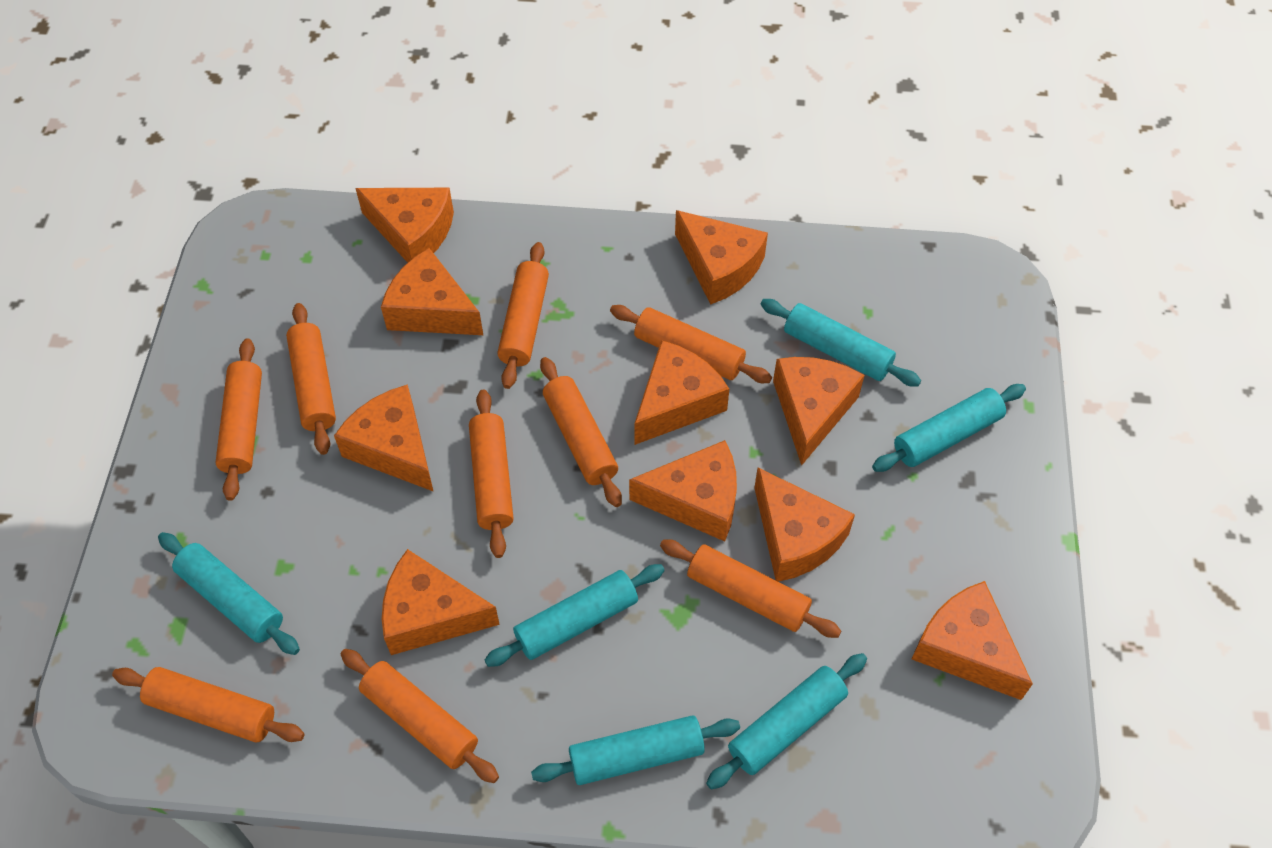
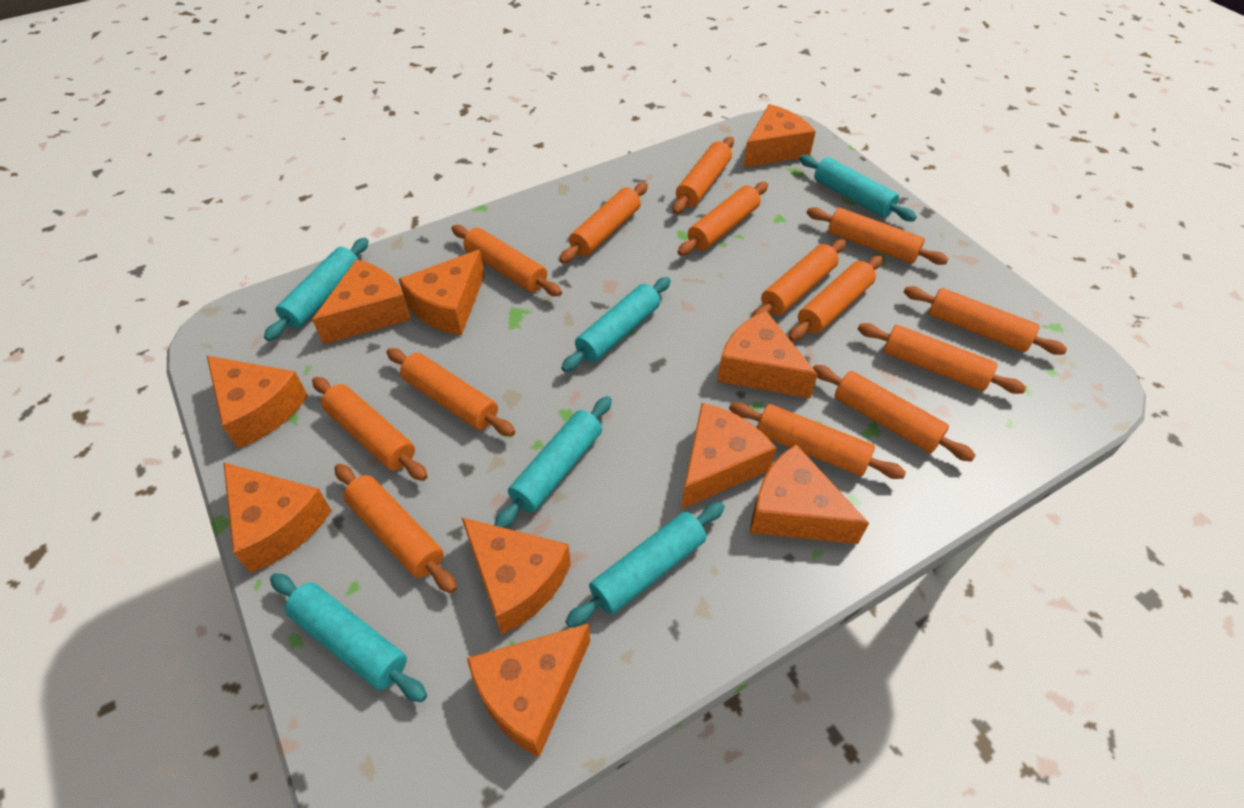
orange rolling pin: [112,667,305,743] [215,338,262,501] [286,303,336,455] [341,649,499,783] [469,390,514,558] [497,242,549,389] [540,357,622,507] [610,305,772,383] [660,539,841,638] = 9 -> [312,377,428,481] [334,464,457,593] [386,348,515,437] [452,225,562,296] [559,182,648,264] [673,137,734,214] [678,182,768,256] [729,402,906,479] [752,239,846,317] [788,256,882,341] [807,207,949,265] [813,365,976,462] [857,323,1026,394] [904,286,1067,355] = 14

